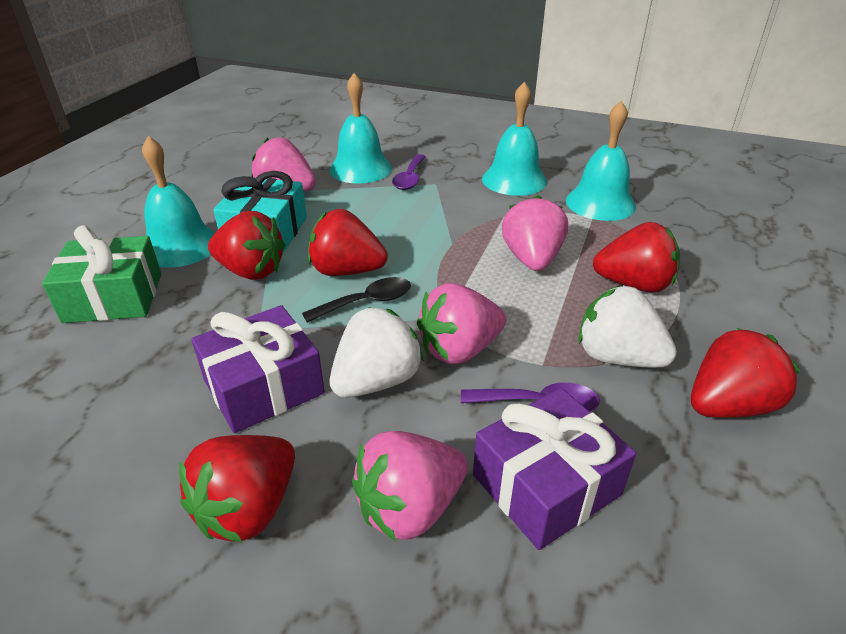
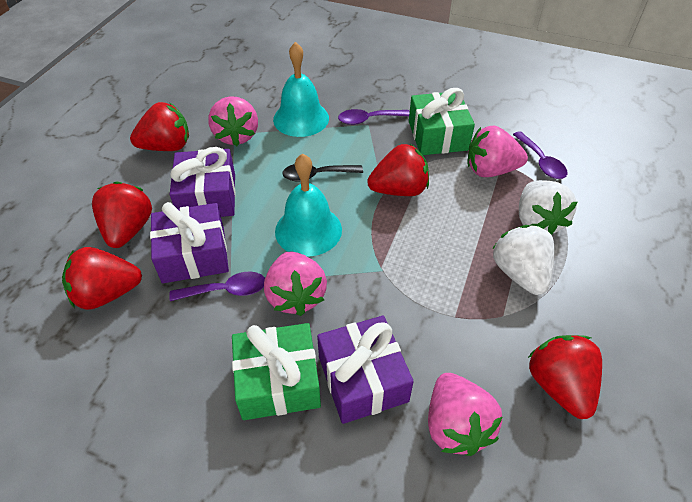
green gift: [42,225,161,323] = 1 -> [232,323,321,420] [409,88,475,155] = 2
purple gift: [191,305,325,433] [473,388,636,550] = 2 -> [150,202,229,283] [170,147,236,217] [317,316,414,424] = 3
purple spoon: [392,154,426,190] [461,382,600,412] = 2 -> [169,272,265,301] [338,109,410,125] [513,131,567,179] = 3
turquoise bell: [142,136,215,268] [329,73,392,184] [482,82,547,196] [566,100,636,221] = 4 -> [273,42,329,137] [275,153,342,257] = 2
turquoise gift: [213,171,307,253] = 1 -> none = 0

